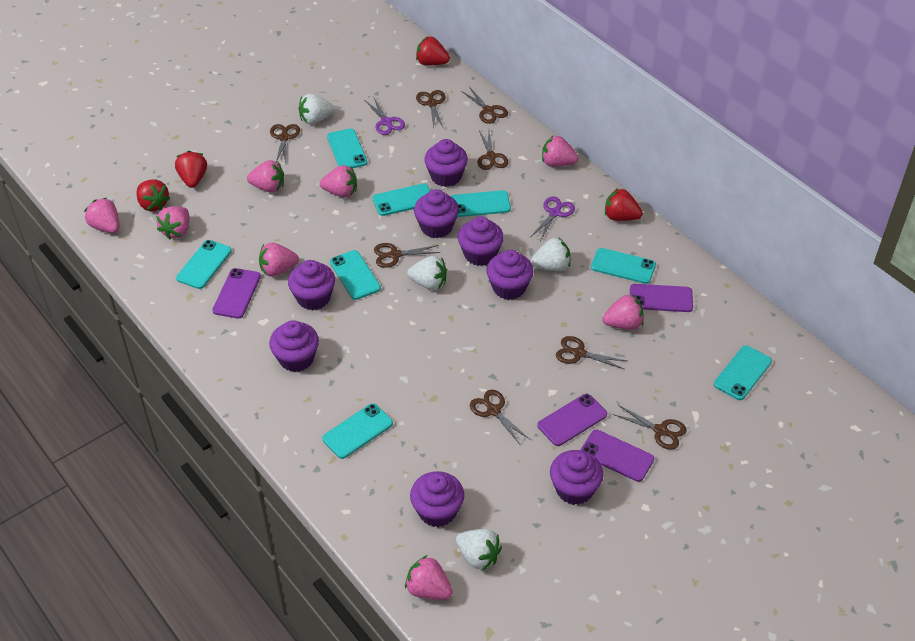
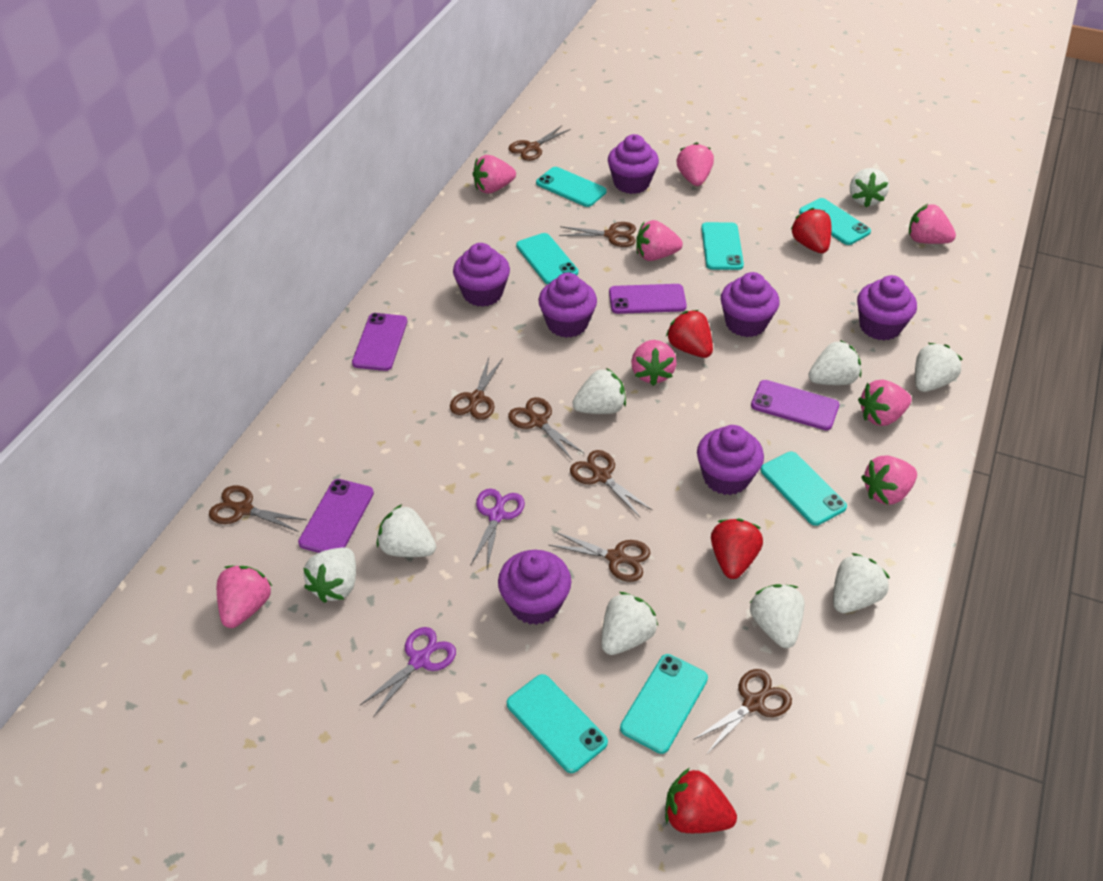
purple cupcake: [269,320,319,372] [288,260,335,310] [410,471,464,527] [414,189,459,238] [424,139,468,187] [458,216,504,266] [486,250,533,300] [550,450,603,505] = 8 -> [453,243,510,307] [498,550,571,625] [538,273,597,338] [608,134,659,194] [697,425,764,495] [721,272,779,337] [857,275,917,340] = 7
turquoise phone: [176,240,232,289] [322,403,393,459] [327,128,367,168] [330,250,381,300] [372,183,430,216] [451,190,511,217] [591,248,656,284] [714,345,772,400] = 8 -> [507,674,608,773] [516,233,578,284] [536,167,607,207] [620,654,708,754] [701,222,744,270] [761,452,847,526] [799,198,871,245] = 7
white strawberry: [299,94,334,125] [407,256,447,290] [456,529,502,571] [531,238,570,271] = 4 -> [303,547,356,603] [377,504,436,557] [572,368,626,414] [601,592,658,655] [750,584,805,648] [808,340,861,385] [833,553,890,613] [850,168,889,208] [915,343,963,392] = 9

